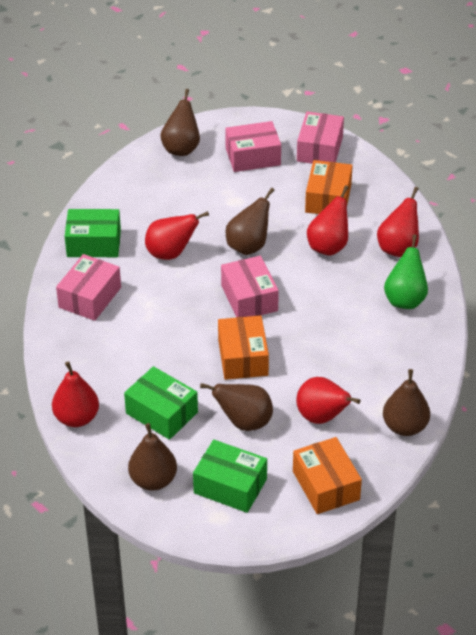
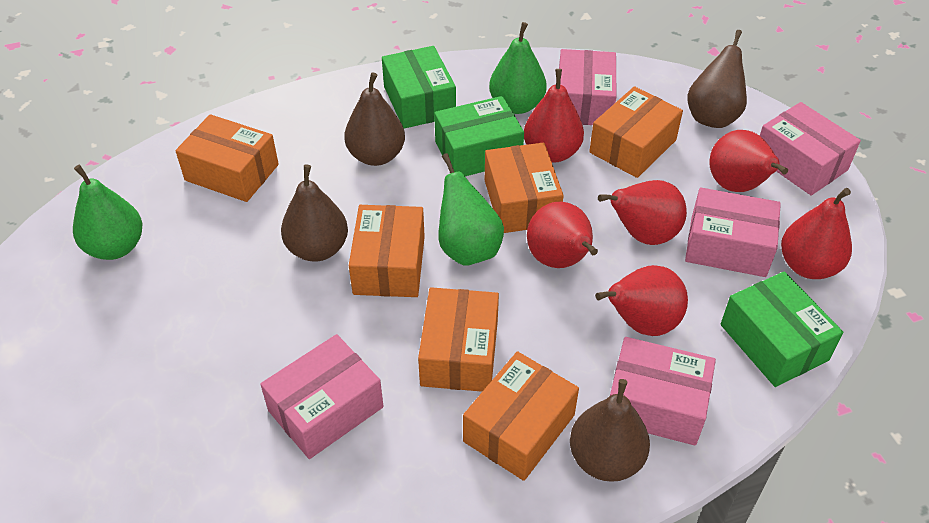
brown pear: [128,423,177,491] [160,89,200,156] [200,383,273,431] [226,187,274,255] [383,369,430,436] = 5 -> [281,165,348,262] [344,72,405,166] [570,379,650,482] [687,30,747,128] = 4
green pear: [384,234,428,309] = 1 -> [73,165,142,260] [438,153,504,266] [489,22,547,114] = 3
orange box: [218,315,269,380] [293,437,362,514] [305,160,353,214] = 3 -> [175,114,279,202] [349,205,425,297] [418,287,499,392] [463,351,579,481] [485,143,564,233] [589,86,683,178] = 6
pink box: [56,254,121,321] [221,256,279,317] [225,121,281,172] [297,112,344,164] = 4 -> [260,334,384,459] [559,49,617,125] [610,337,716,446] [685,188,781,277] [760,102,861,195] = 5
red pear: [52,361,99,427] [145,211,209,260] [296,377,361,424] [307,185,349,256] [377,187,419,257] = 5 -> [524,69,584,163] [527,202,598,268] [595,265,688,336] [598,180,687,245] [709,130,788,192] [781,188,852,279] = 6

